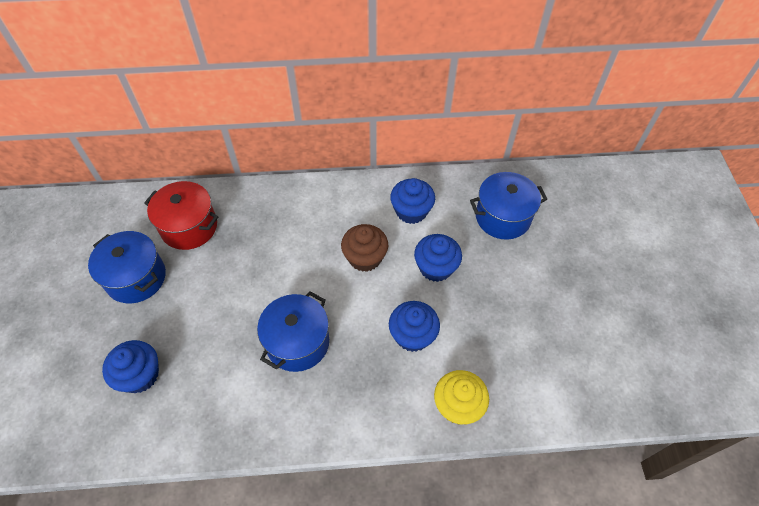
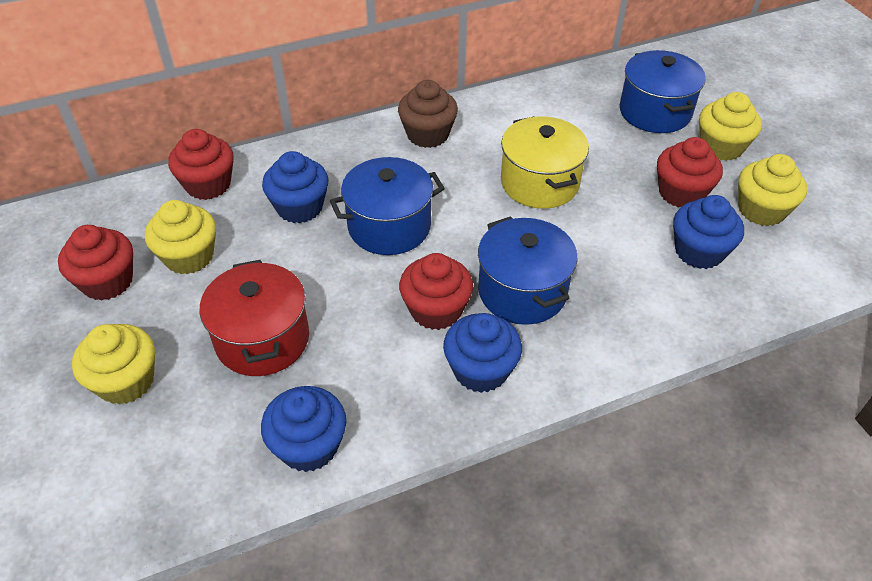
red cupcake: none = 0 -> [58,225,133,301] [168,129,234,200] [399,253,473,330] [657,137,723,207] = 4
yellow cupcake: [434,370,489,424] = 1 -> [72,324,155,405] [145,200,216,274] [699,92,762,161] [738,154,807,226] = 4
yellow pot: none = 0 -> [501,116,589,209] = 1

